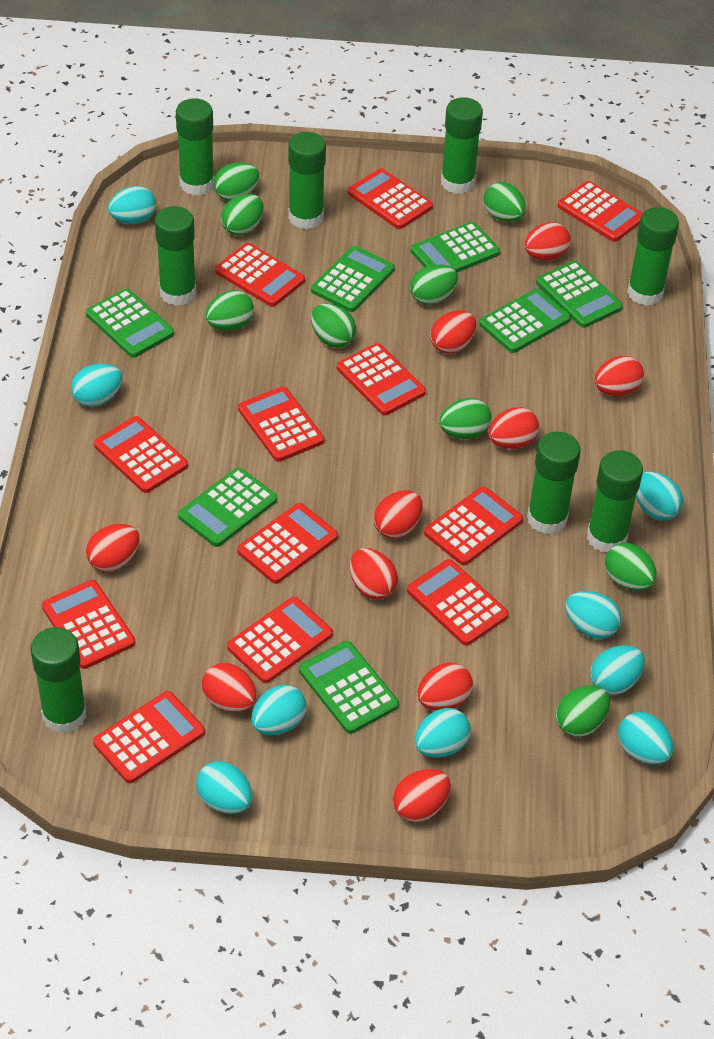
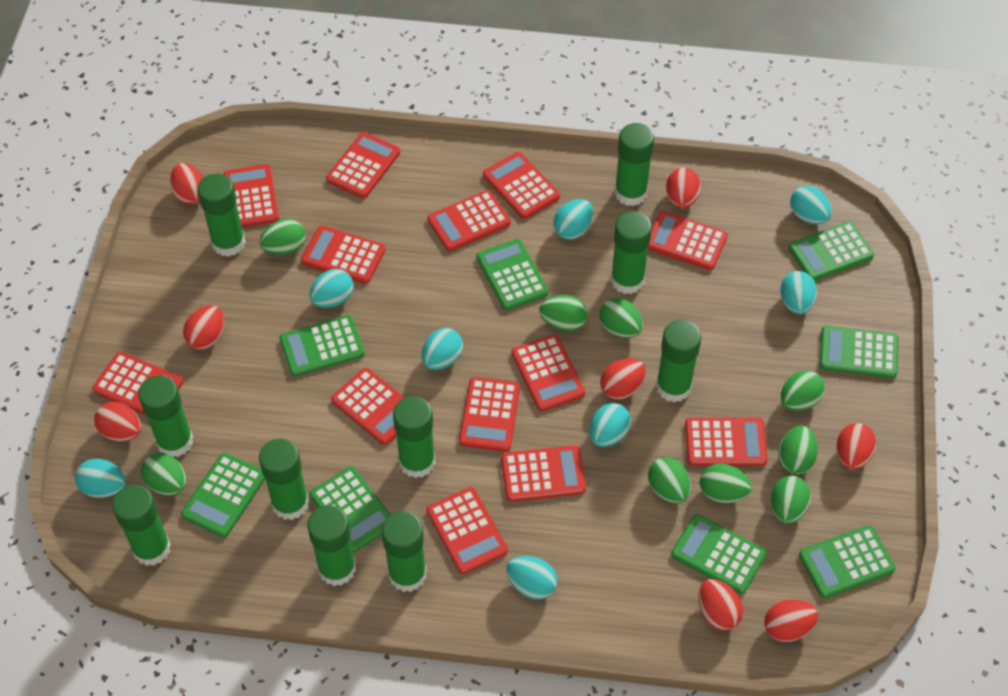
green calculator: [86,289,174,358] [178,468,277,547] [299,641,399,734] [311,246,395,312] [410,222,500,272] [479,288,571,353] [536,261,623,328] = 7 -> [181,453,265,538] [279,315,365,377] [309,467,391,552] [476,239,548,310] [671,514,767,594] [789,221,874,281] [799,525,895,599] [819,325,898,378] = 8
green glue stick: [30,627,87,734] [155,206,196,306] [176,98,214,196] [288,132,326,229] [441,97,483,194] [527,432,581,534] [587,450,643,553] [627,207,679,306] = 8 -> [112,485,171,566] [138,375,193,457] [197,173,245,257] [259,439,309,520] [307,505,356,586] [382,511,426,592] [393,396,435,478] [611,211,652,294] [615,123,654,206] [656,320,701,402] = 10
red calculator: [42,580,135,669] [93,691,205,783] [94,416,188,493] [215,243,305,307] [227,597,333,683] [237,503,338,584] [238,386,324,462] [337,343,426,416] [348,168,433,229] [407,559,508,646] [424,486,523,565] [558,181,643,242] = 12 -> [93,352,183,416] [224,164,279,228] [301,226,386,284] [326,132,400,198] [331,368,404,445] [426,487,508,574] [427,190,511,252] [459,377,520,452] [483,152,560,219] [501,445,586,502] [511,335,585,412] [648,211,728,270] [685,418,768,466] = 13
red egg: [86,524,140,572] [202,663,257,712] [350,548,398,600] [374,490,423,538] [393,769,451,822] [417,663,473,710] [430,311,476,354] [489,407,539,449] [524,222,570,260] [594,356,644,396] = 10 -> [94,402,141,441] [170,163,204,205] [183,305,224,350] [600,358,646,399] [666,168,701,208] [698,579,743,630] [764,599,818,642] [837,423,876,470] = 8
turquoise egg: [71,364,122,407] [108,186,156,224] [196,761,253,814] [251,685,306,735] [414,708,471,758] [565,591,621,639] [590,645,645,695] [618,712,673,765] [636,471,683,521] = 9 -> [75,459,126,498] [309,269,354,308] [421,328,463,370] [506,556,557,600] [553,199,593,240] [589,403,631,447] [780,271,817,314] [790,186,832,224] = 8

